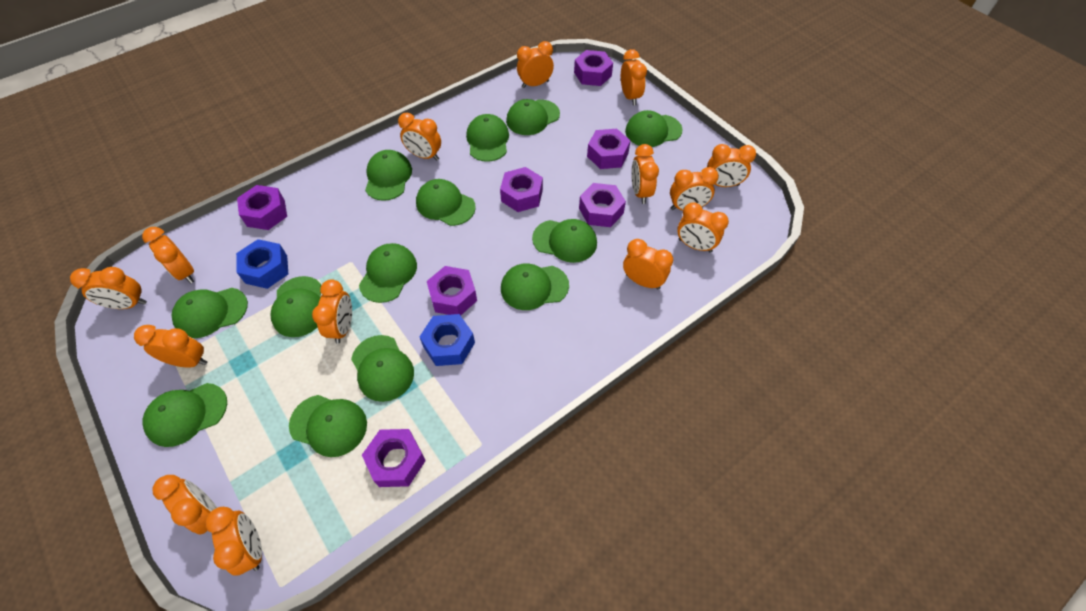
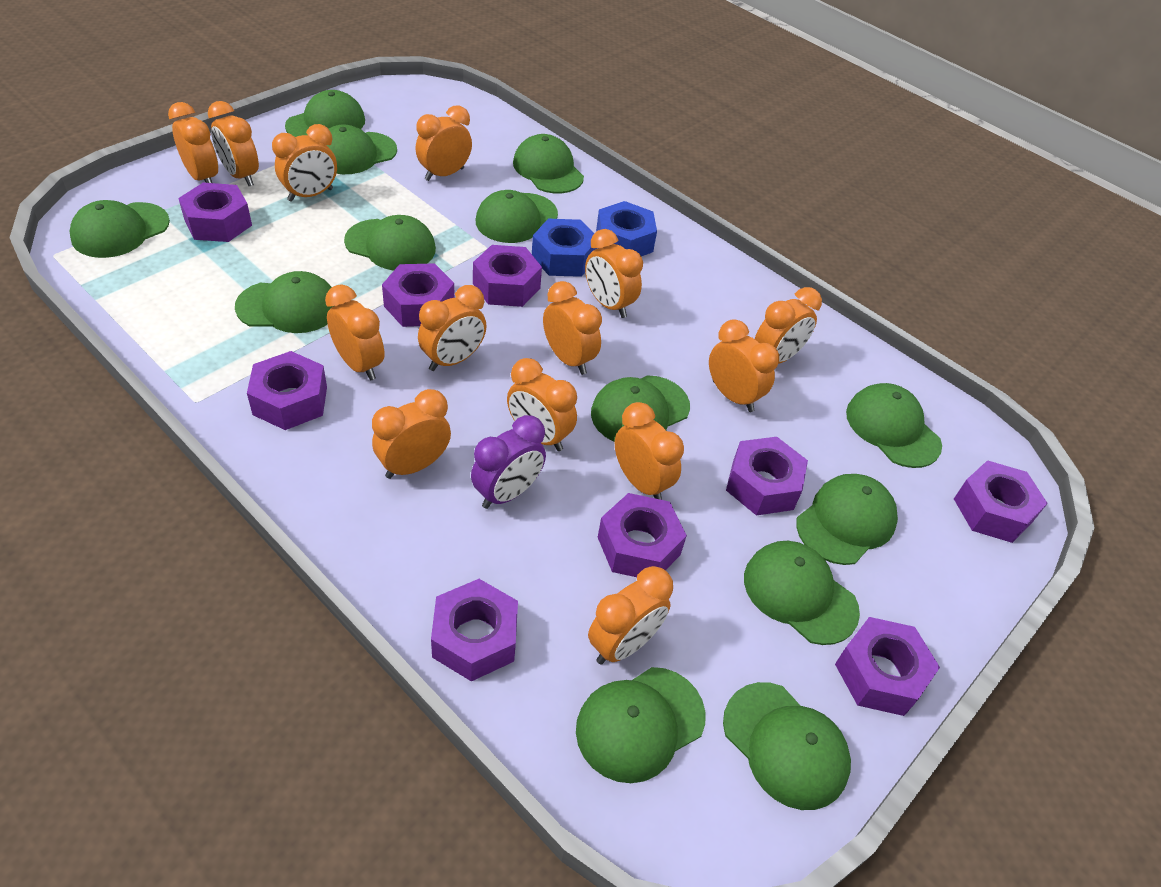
purple clock: none = 0 -> [471,415,546,509] = 1
purple nut: [237,185,287,230] [362,429,426,487] [427,266,477,316] [500,167,543,212] [574,50,613,86] [579,183,626,227] [587,129,631,169] = 7 -> [178,183,252,242] [247,351,327,430] [382,263,454,327] [431,579,518,681] [473,245,542,307] [598,493,687,577] [726,437,808,516] [835,617,940,716] [954,460,1048,543] = 9

